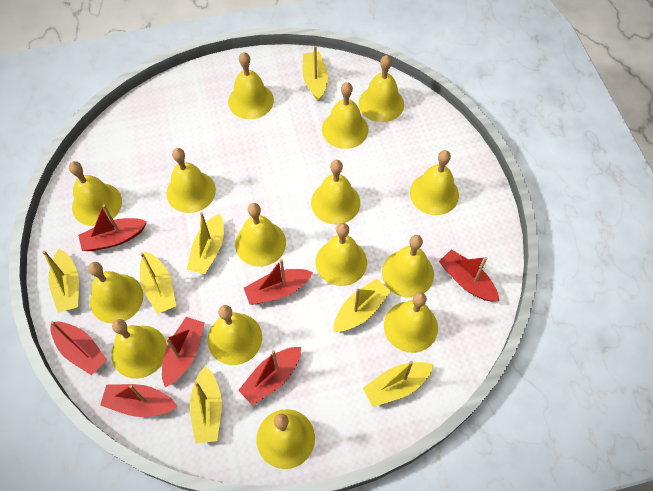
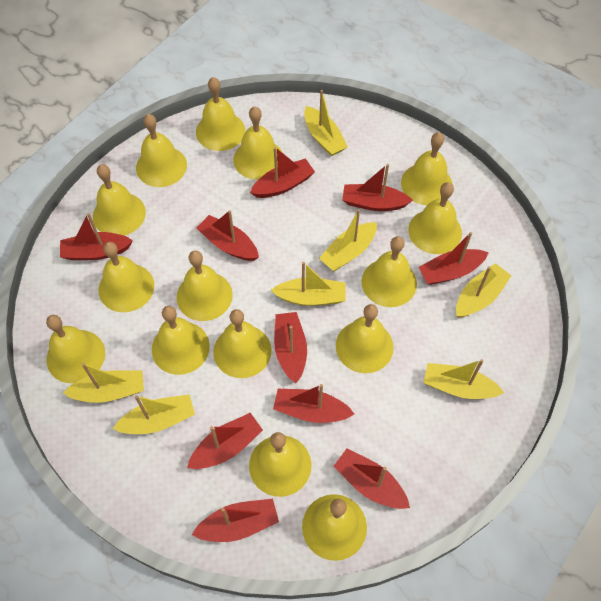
red boat: [51,321,107,375] [78,204,147,251] [100,384,178,417] [162,317,205,387] [238,347,301,405] [244,259,313,305] [439,249,499,301] = 7 -> [60,213,133,260] [187,413,263,469] [192,499,279,542] [197,210,259,261] [250,147,315,198] [273,384,354,423] [274,312,307,383] [334,448,410,509] [342,164,413,211] [419,232,489,285] = 10

